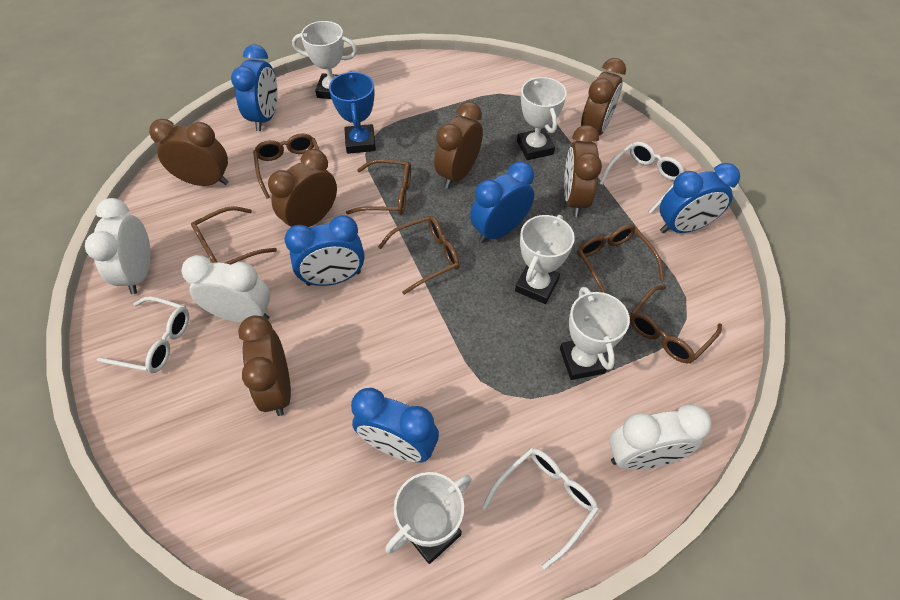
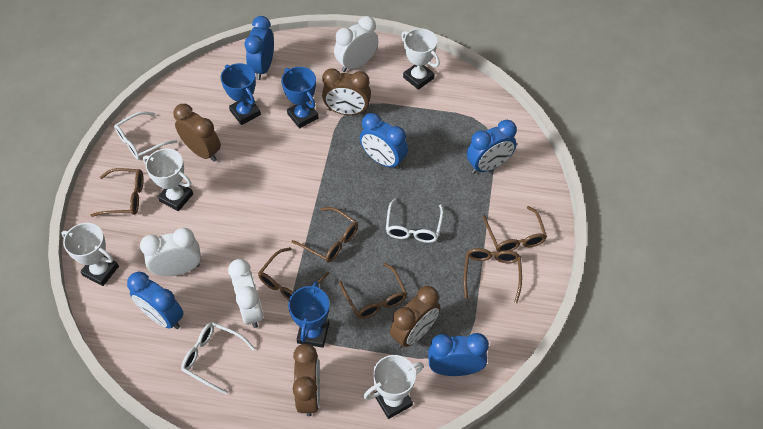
blue trophy: [329,71,376,154] = 1 -> [221,63,261,125] [281,67,319,128] [288,281,330,348] = 3
brown clock: [149,119,229,186] [238,315,291,416] [268,149,337,227] [434,102,483,188] [564,125,602,217] [581,58,626,136] = 6 -> [174,104,221,162] [293,344,320,416] [322,68,371,115] [390,286,440,348] = 4
white trophy: [292,21,357,99] [385,472,472,564] [515,215,575,304] [517,77,567,160] [560,287,630,380] = 5 -> [61,223,119,286] [143,149,193,211] [364,355,424,419] [401,28,440,90] = 4

